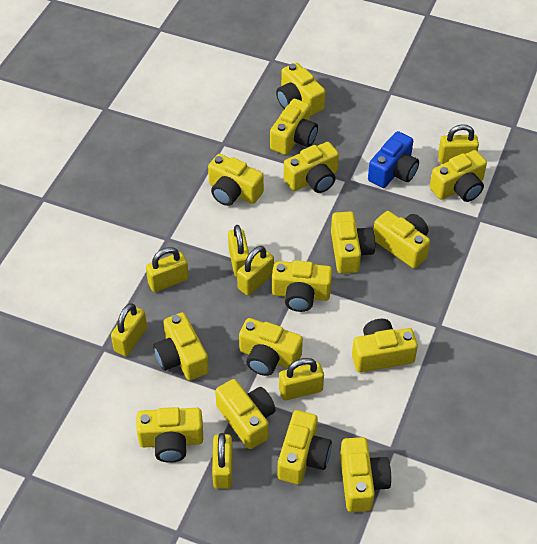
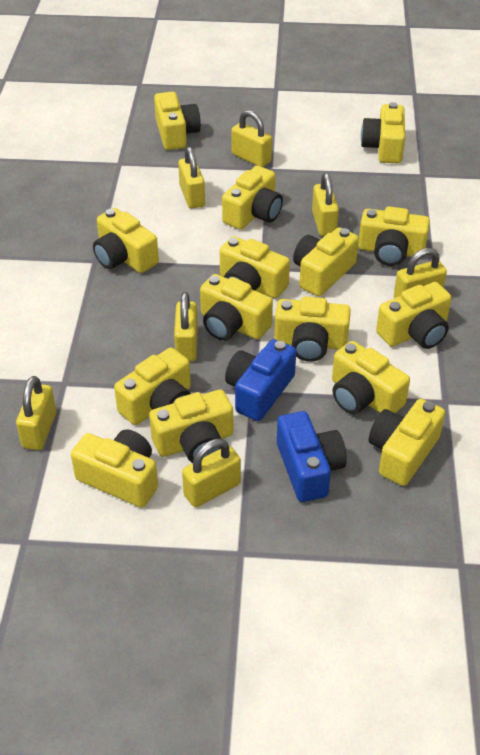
blue camera: [368,131,419,188] = 1 -> [225,339,296,421] [277,411,347,502] = 2

